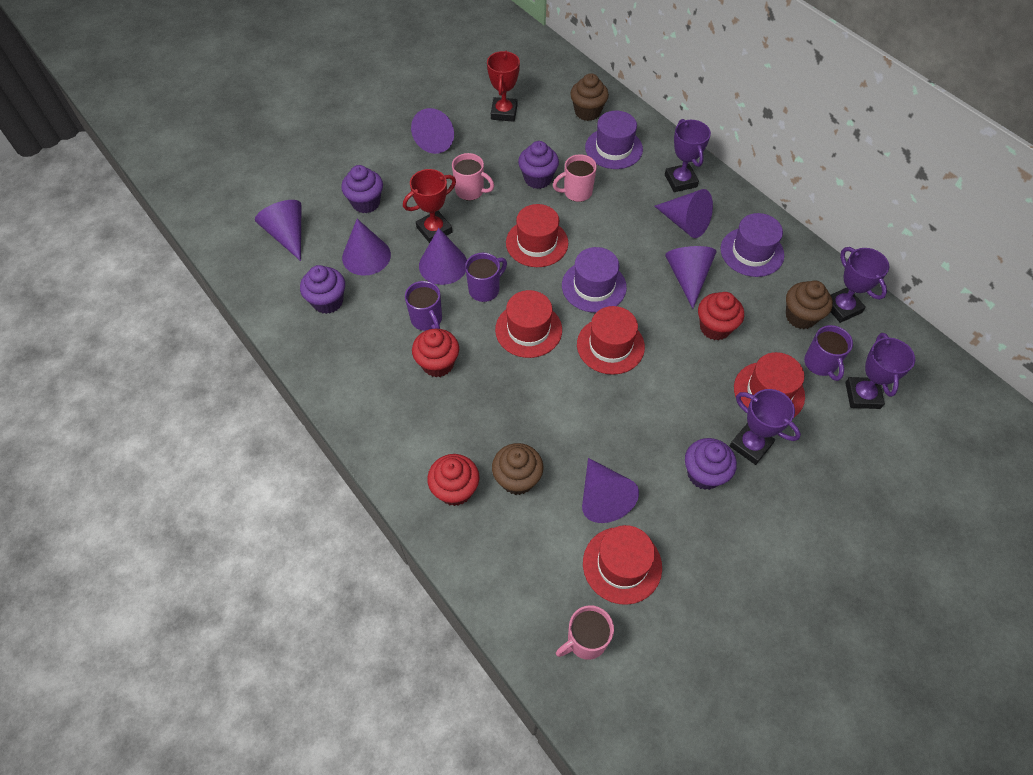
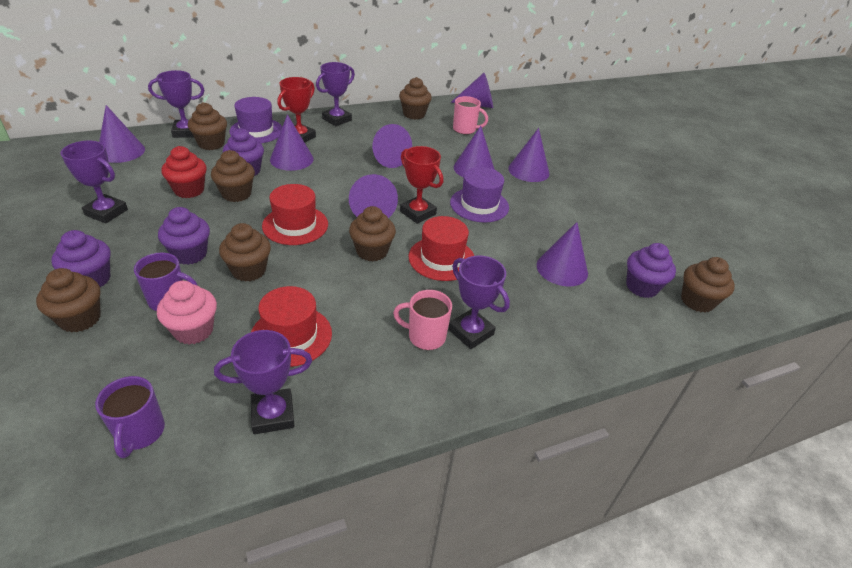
brown cupcake: [492,443,543,495] [570,73,609,121] [786,281,833,329] = 3 -> [36,268,101,333] [188,102,227,150] [211,150,255,202] [219,223,271,282] [349,206,396,261] [399,77,432,119] [681,257,735,313] = 7
pink cupcake: none = 0 -> [157,281,217,344] = 1
pink mug: [452,153,494,201] [553,154,597,202] [556,605,614,660] = 3 -> [393,290,452,350] [453,96,488,135] = 2
purple cone: [255,200,302,261] [342,219,391,276] [411,108,454,154] [419,228,467,285] [582,458,639,523] [655,189,713,238] [665,246,716,309] = 7 -> [99,105,145,163] [270,114,314,171] [349,174,398,218] [372,124,412,168] [451,73,493,108] [454,126,495,177] [508,128,549,182] [536,222,588,287] = 8
purple hat: [562,247,627,313] [585,111,643,169] [721,213,784,277] = 3 -> [229,97,282,143] [450,167,509,222] = 2
purple mug: [405,281,442,331] [465,253,507,302] [804,325,853,381] = 3 -> [95,376,165,458] [134,252,198,311] = 2
purple trophy: [665,119,711,192] [730,389,801,465] [831,247,889,323] [845,333,915,409] = 4 -> [60,141,128,224] [148,70,204,138] [214,330,312,434] [316,62,355,126] [448,256,510,349] = 5
red cupcake: [412,329,459,377] [427,454,479,506] [698,292,744,340] = 3 -> [161,146,207,198] = 1
red hat: [495,290,562,358] [506,204,568,267] [577,306,645,375] [583,525,662,605] [734,352,805,417] = 5 -> [251,286,332,367] [262,184,328,245] [409,216,475,281] = 3

